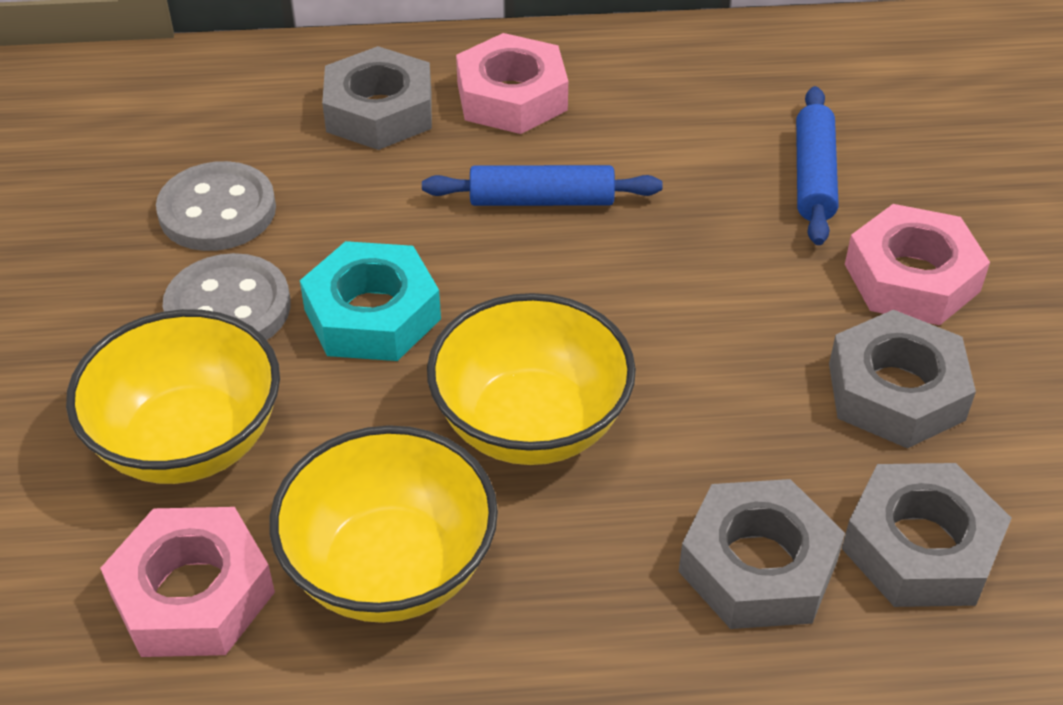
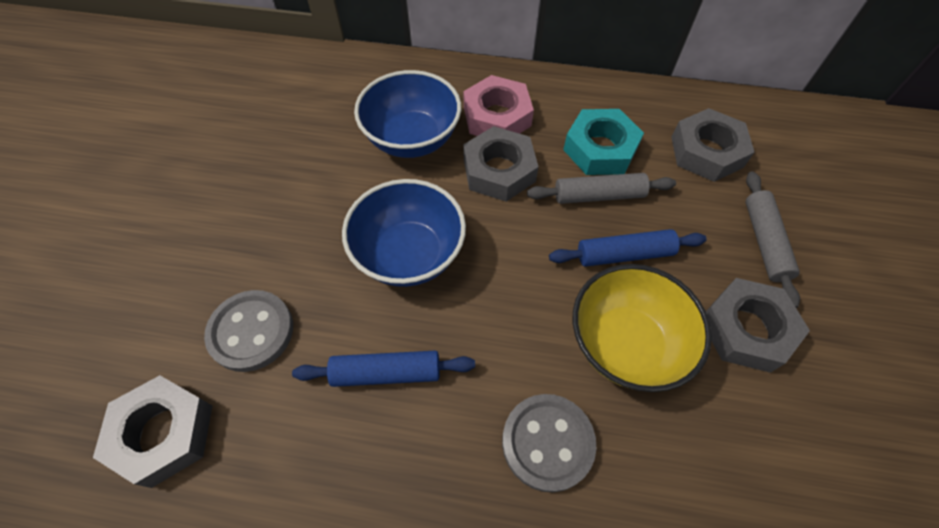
blue bowl: none = 0 -> [342,179,466,287] [354,70,461,158] = 2
grey rolling pin: none = 0 -> [527,173,676,204] [746,171,800,308] = 2
pink nut: [100,507,275,657] [456,33,568,134] [845,204,990,325] = 3 -> [464,75,534,136] = 1
yellow bowl: [66,309,280,484] [269,425,498,623] [427,293,636,465] = 3 -> [573,264,712,392] = 1

